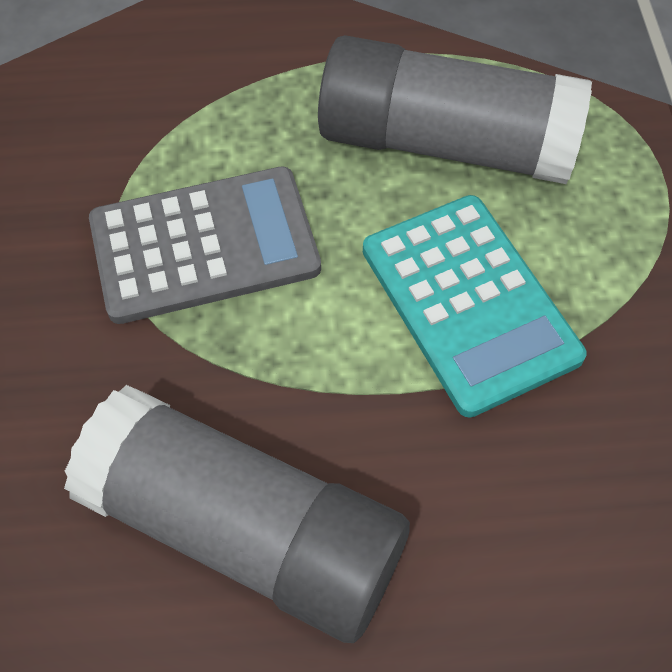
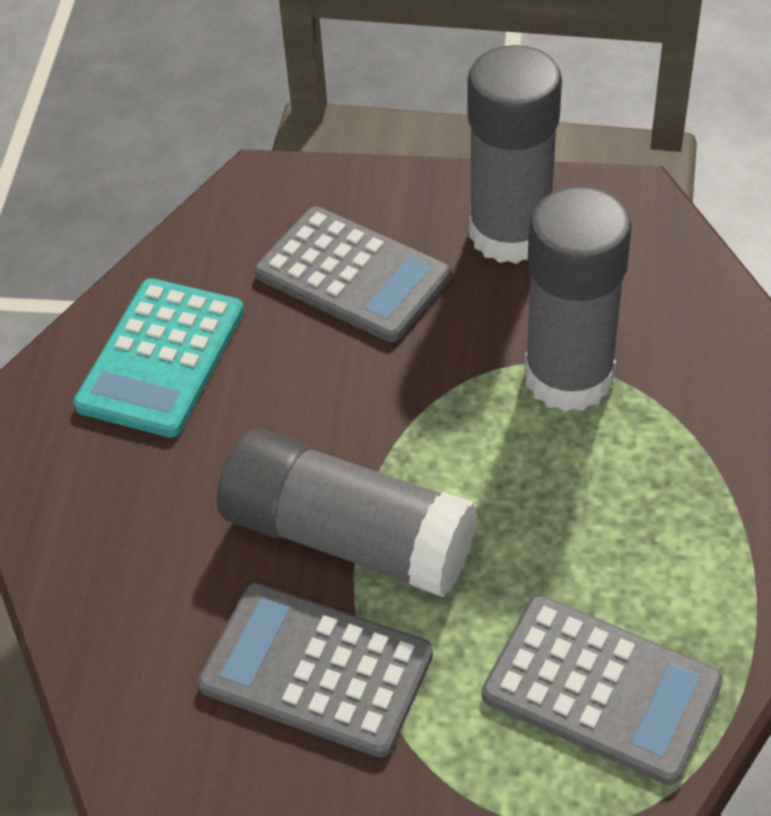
grey calculator: [89,167,321,324] = 1 -> [198,583,433,758] [255,206,451,342] [482,595,723,785] = 3
grey glue stick: [64,385,410,643] [318,35,592,184] = 2 -> [217,428,478,597] [468,45,562,264] [524,186,632,412] = 3

